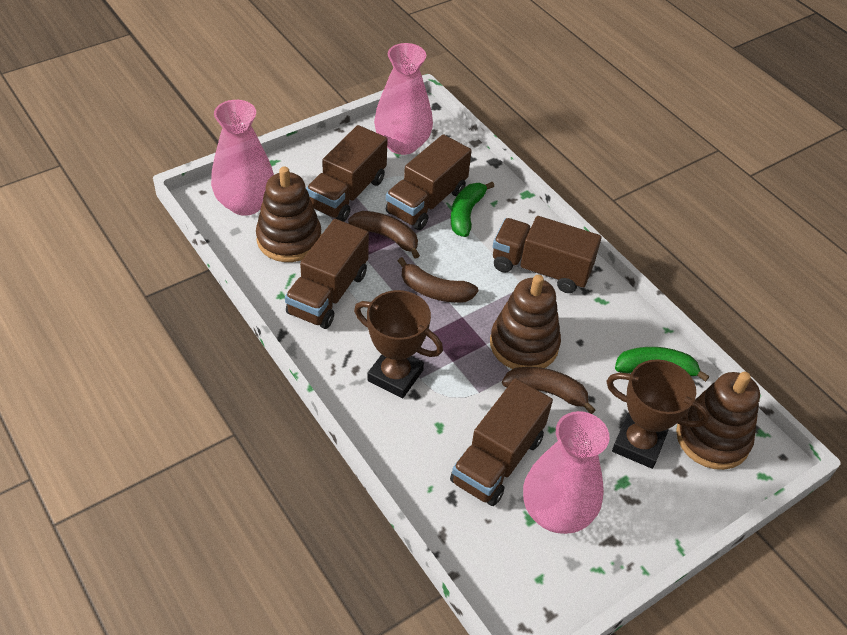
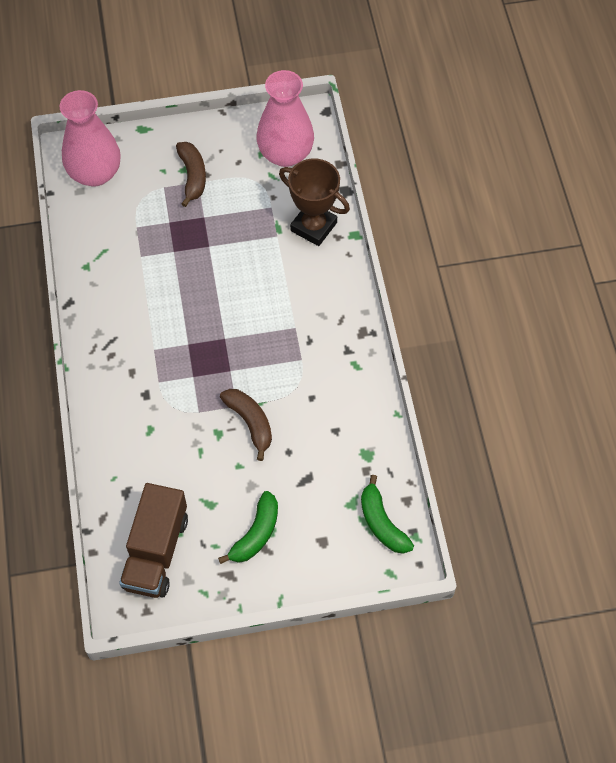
brown banana: [348,211,420,259] [398,257,478,303] [502,367,595,414] = 3 -> [176,142,206,207] [220,389,272,461] = 2
brown stacking toy: [256,166,321,262] [490,275,561,369] [676,372,760,470] = 3 -> none = 0
brown trophy: [354,290,443,398] [606,359,709,469] = 2 -> [279,158,350,246] = 1
brown truck: [285,219,369,329] [306,125,388,222] [386,134,472,230] [450,378,553,506] [493,216,602,293] = 5 -> [119,483,188,598] = 1
pink vase: [211,100,274,216] [374,43,433,155] [523,411,609,534] = 3 -> [59,90,121,187] [257,70,314,167] = 2

